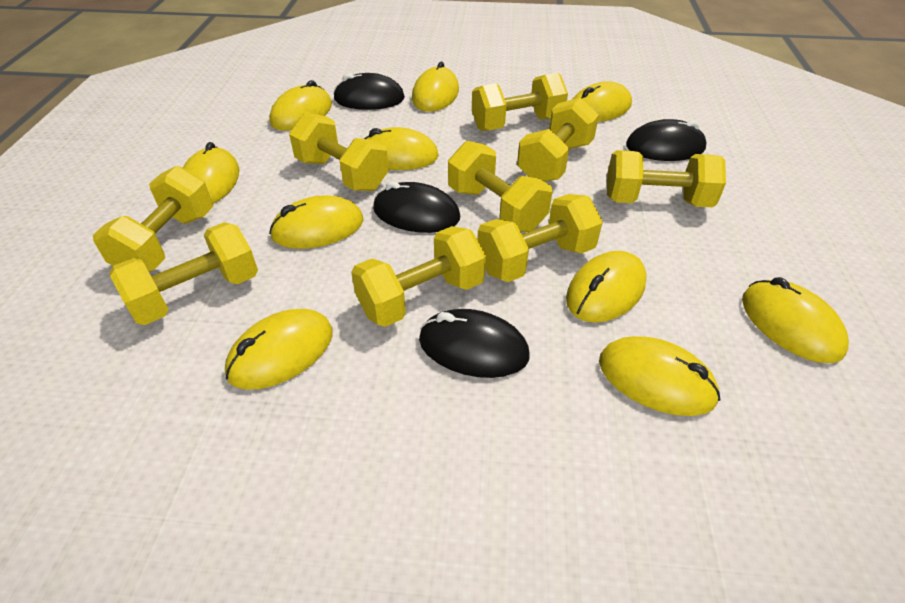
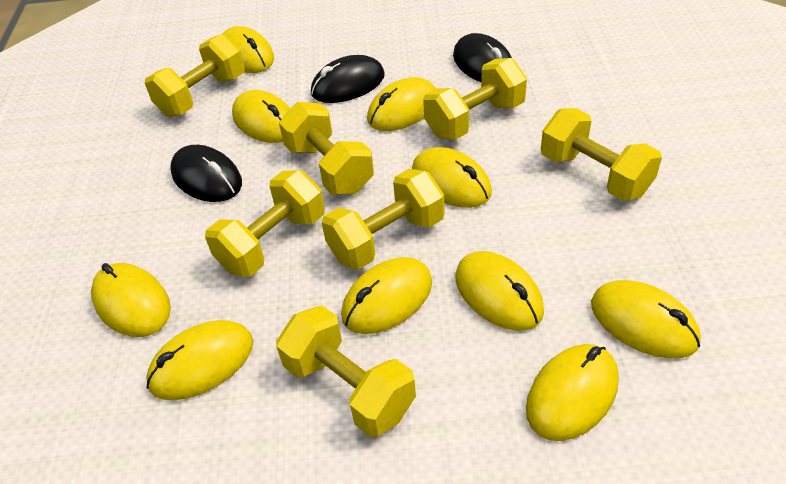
black mouse: [333,73,405,110] [373,181,460,233] [419,309,530,378] [626,119,707,161] = 4 -> [170,145,242,202] [311,55,385,103] [453,33,512,82] = 3
yellow dumbbell: [93,166,213,272] [109,222,258,325] [289,113,389,191] [351,226,486,327] [448,141,552,232] [472,73,568,131] [477,194,603,282] [517,97,599,182] [607,150,726,207] = 9 -> [145,34,245,117] [205,170,325,277] [276,306,416,437] [279,102,374,195] [322,169,444,270] [423,58,527,140] [541,108,662,201] = 7

